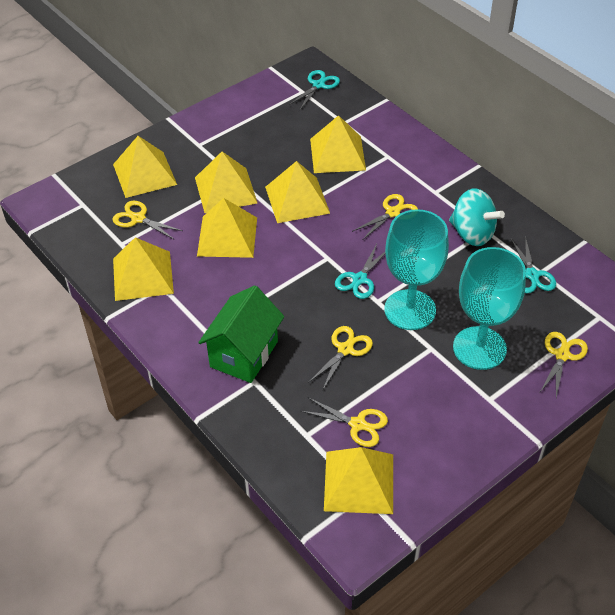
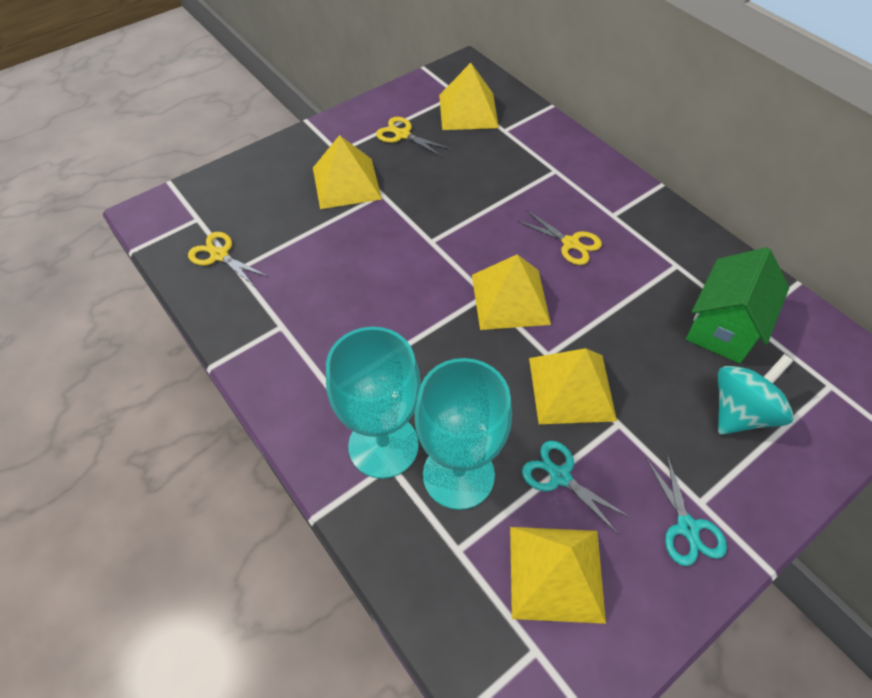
turquoise scissors: [289,70,340,110] [335,244,385,299] [510,236,556,293] = 3 -> [522,441,631,534] [646,454,727,566] = 2
yellow pyramid: [113,136,177,198] [113,237,174,301] [195,152,257,213] [197,198,257,258] [265,161,330,223] [310,115,366,173] [324,447,393,514] = 7 -> [313,135,382,209] [439,63,499,130] [472,254,551,330] [510,527,606,624] [529,348,617,424] = 5
yellow scissors: [112,201,183,240] [301,397,388,447] [308,326,373,391] [352,194,418,239] [540,332,588,398] = 5 -> [188,232,269,287] [376,117,451,157] [517,210,602,265] = 3

